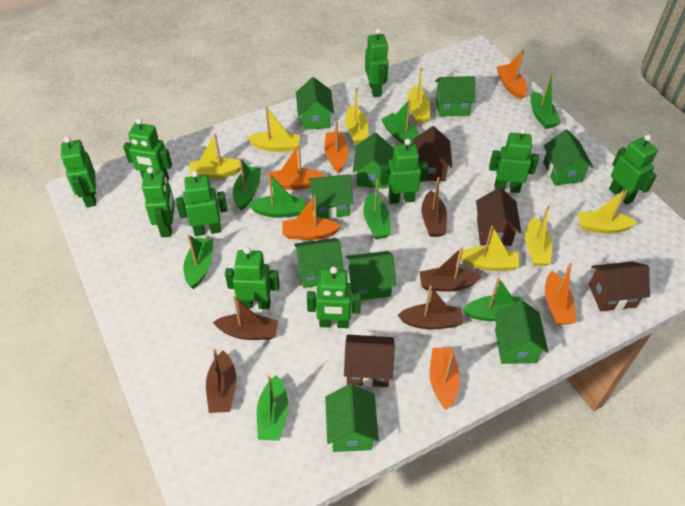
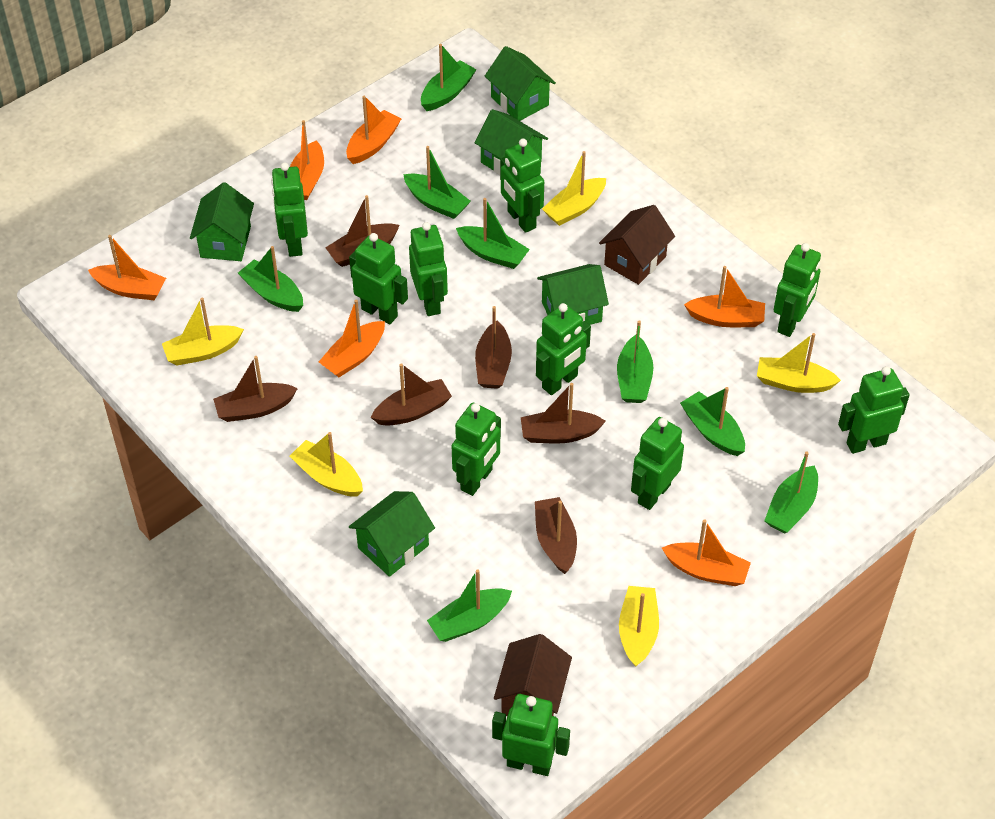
brown boat: [206,348,237,413] [213,296,278,340] [398,286,463,330] [419,247,482,292] [421,177,447,237] = 5 -> [213,356,298,422] [325,195,400,267] [371,363,452,426] [475,306,512,389] [521,383,606,444] [535,497,577,574] = 6
brown house: [344,335,395,387] [413,126,452,181] [476,188,521,246] [589,261,650,311] = 4 -> [494,634,572,716] [599,205,675,285] = 2
green house: [294,238,344,288] [296,77,334,130] [308,174,353,219] [325,384,379,452] [346,251,396,300] [353,133,394,189] [435,76,475,117] [494,300,548,364] [543,129,593,185] = 9 -> [190,182,254,261] [349,491,435,577] [475,109,548,175] [485,46,556,121] [537,264,609,325] = 5
yellow boat: [189,133,241,179] [247,107,300,152] [345,87,368,144] [407,67,430,123] [461,226,519,271] [525,205,552,266] [578,189,637,234] = 7 -> [162,297,244,365] [290,432,363,497] [542,151,606,226] [619,586,659,667] [757,333,841,393] = 5

